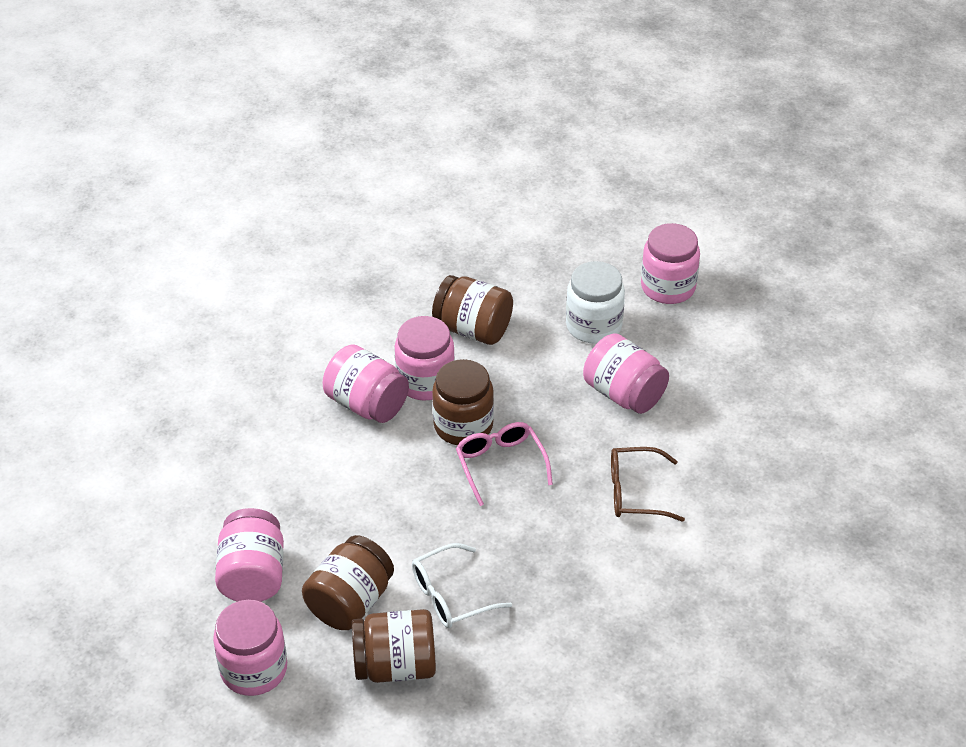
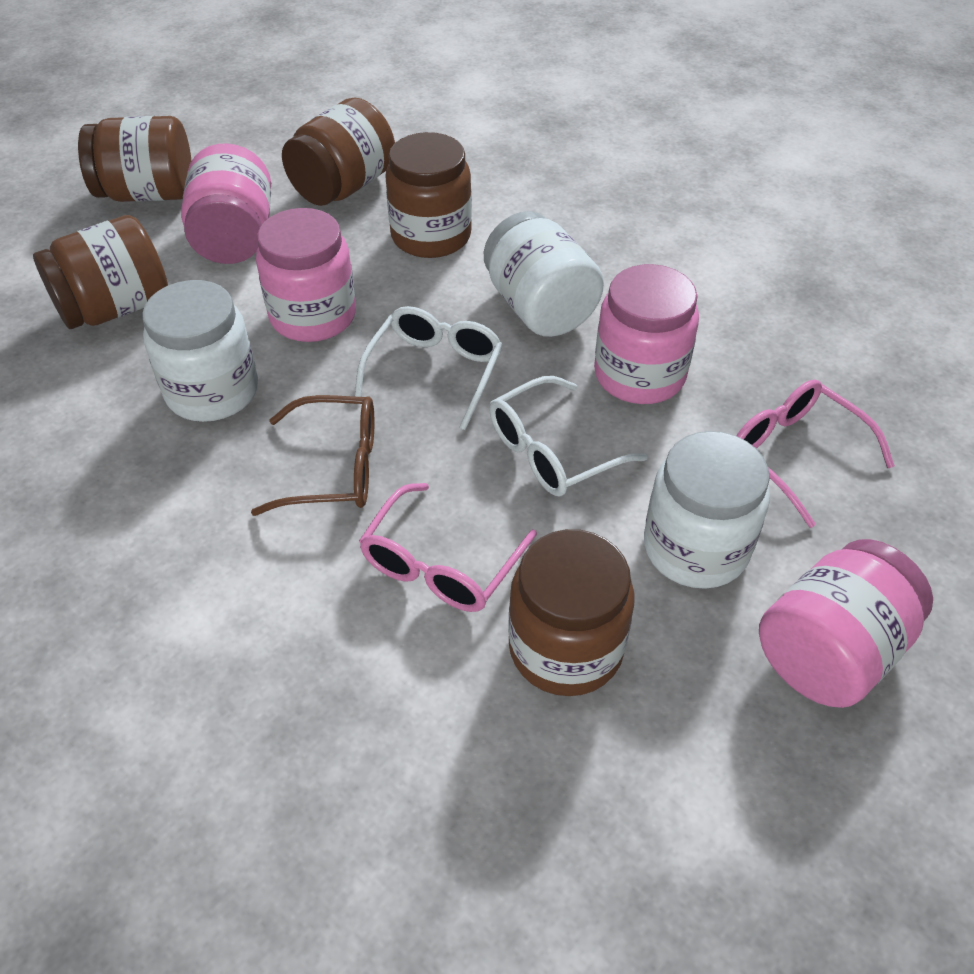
brown jar: [302,535,394,630] [352,609,436,683] [432,275,513,345] [432,359,494,445] = 4 -> [33,215,168,329] [78,116,191,202] [282,97,395,206] [385,132,472,258] [508,529,635,696] = 5
pink glasses: [456,422,553,506] = 1 -> [359,483,537,612] [736,379,895,528] = 2
pink jar: [213,600,287,696] [215,508,284,602] [323,345,409,423] [395,316,455,401] [583,333,669,414] [641,223,700,304] = 6 -> [181,143,271,264] [256,208,356,342] [594,264,699,404] [759,539,933,708] = 4
white glasses: [412,543,512,628] = 1 -> [355,306,503,430] [489,376,648,496] = 2
white jar: [566,261,625,344] = 1 -> [142,280,258,422] [484,211,604,337] [644,431,770,589] = 3

